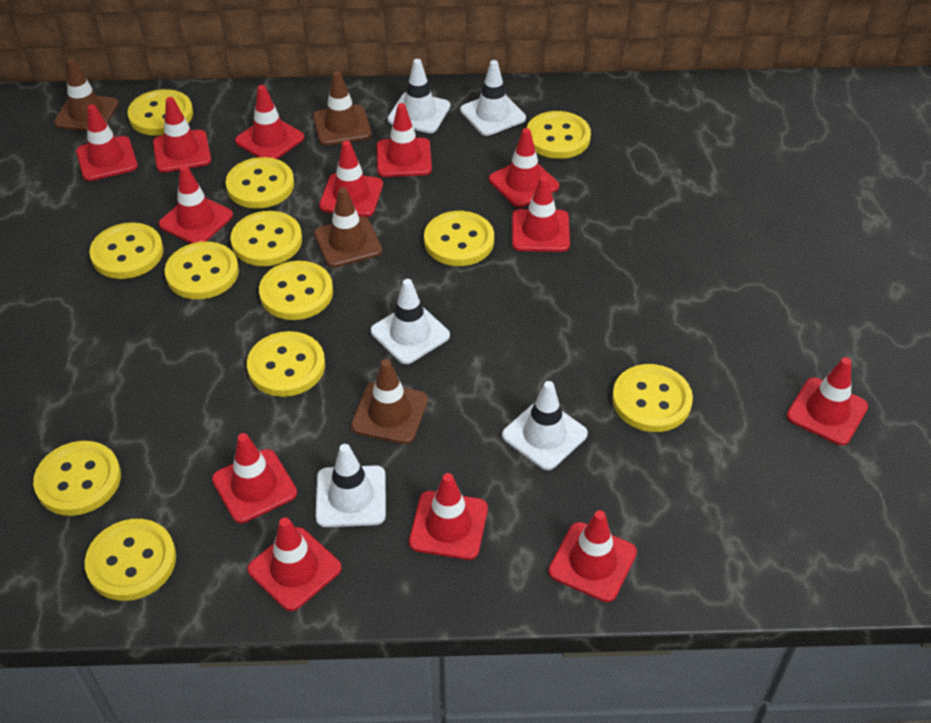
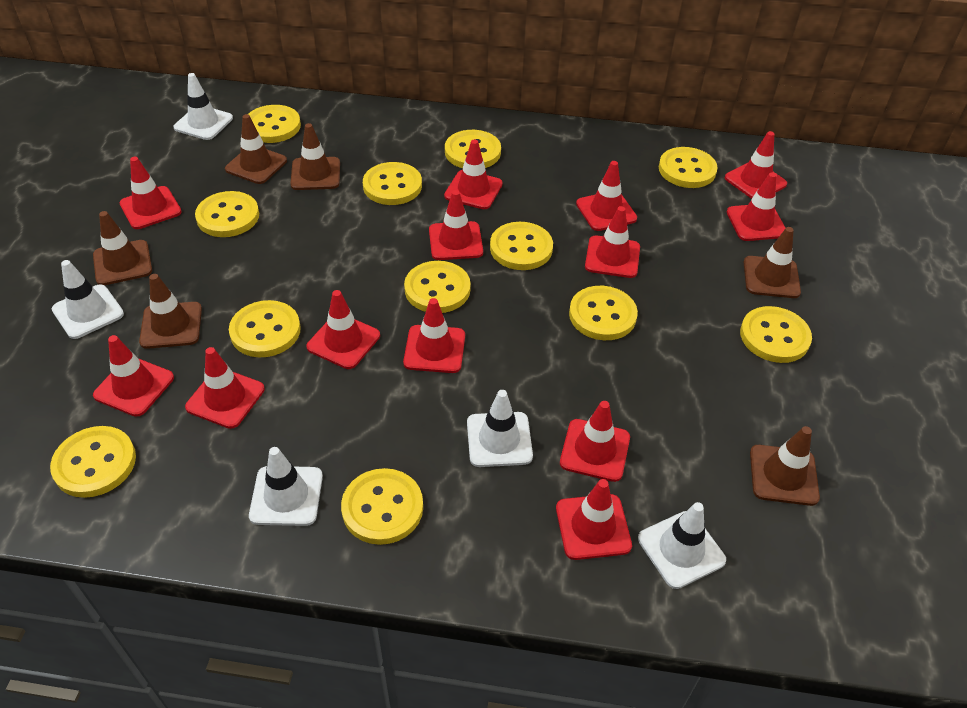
brown traffic cone: [54,59,119,131] [313,71,371,145] [314,187,382,267] [351,359,428,444] = 4 -> [93,211,152,285] [139,274,202,349] [225,114,287,184] [290,123,340,190] [744,227,801,298] [750,426,820,506] = 6

